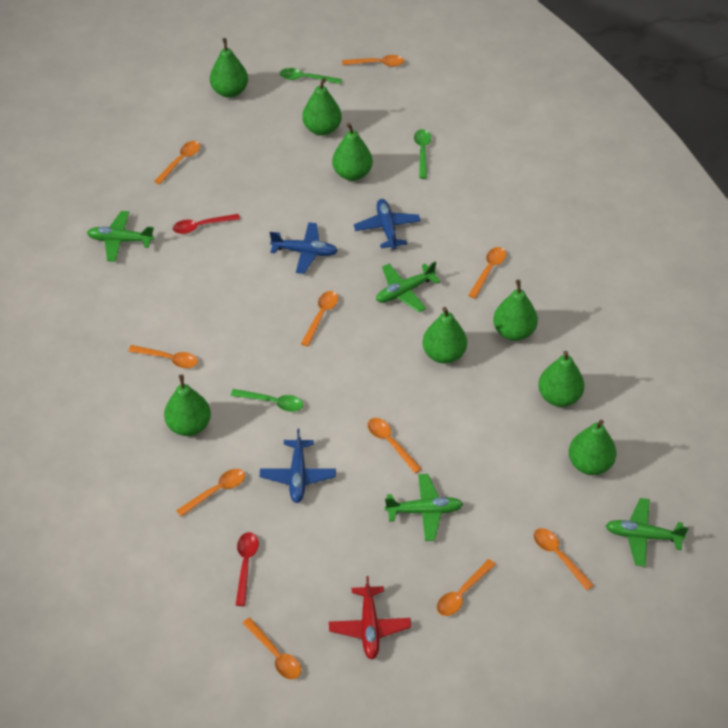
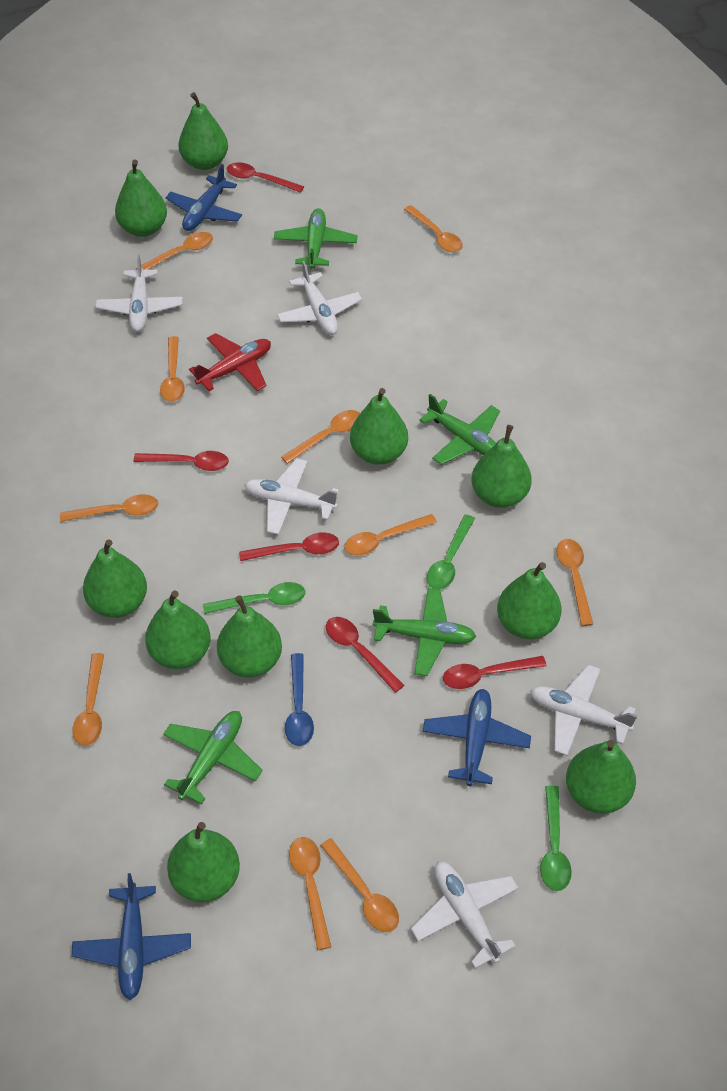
blue spoon: none = 0 -> [285,653,314,746] = 1
green pear: [164,374,211,436] [210,38,248,98] [302,78,342,136] [332,123,373,181] [423,307,467,364] [493,280,538,341] [538,351,585,407] [569,420,616,475] = 8 -> [83,539,147,618] [115,160,167,237] [145,591,211,669] [167,822,240,902] [178,92,228,170] [217,595,282,677] [350,388,408,465] [472,425,532,508] [497,562,561,639] [566,740,636,814] = 10
red spoon: [173,214,240,234] [236,532,259,606] = 2 -> [133,451,229,471] [227,162,304,193] [239,532,339,561] [326,617,404,693] [443,656,547,689] = 5
white plane: none = 0 -> [95,255,183,332] [244,458,339,535] [277,261,362,335] [411,861,518,968] [530,665,638,756] = 5

